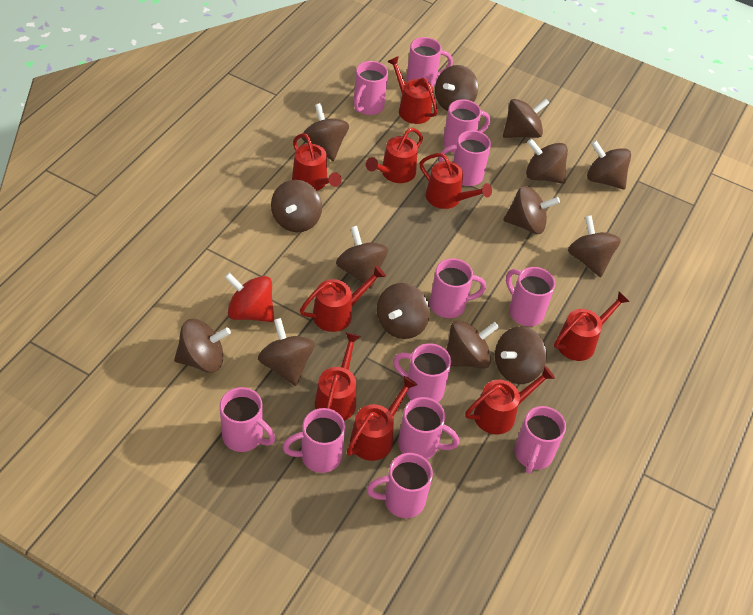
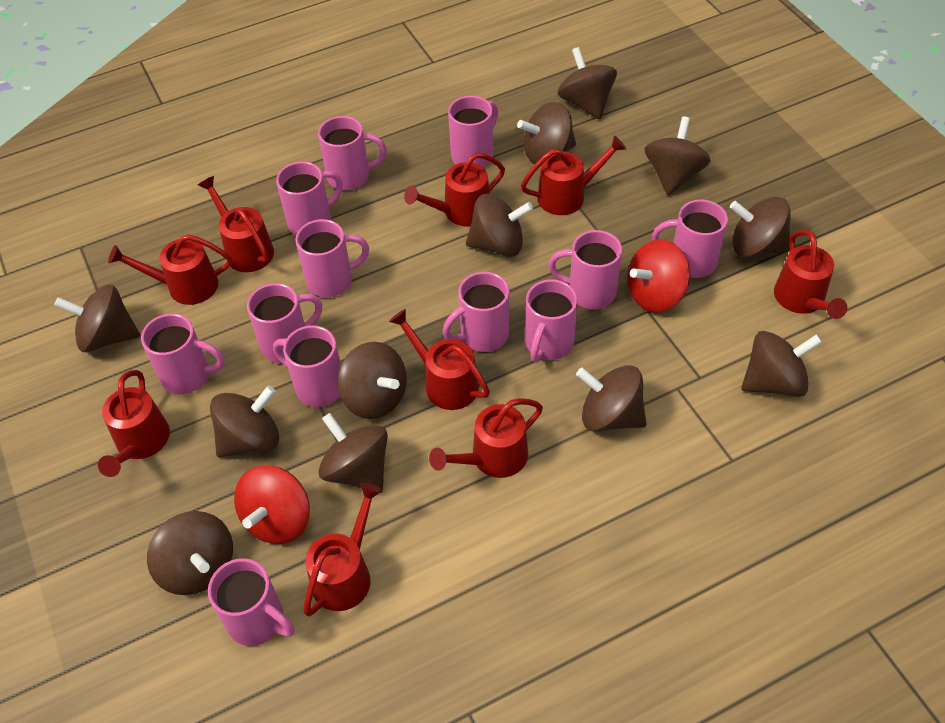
brown spinning top: [174,319,231,373] [258,318,315,386] [271,180,322,232] [302,103,349,161] [336,226,388,289] [377,283,430,339] [435,65,478,111] [446,320,499,369] [495,326,547,384] [503,98,549,138] [503,185,560,234] [526,138,568,184] [568,215,621,277] [587,140,631,190] = 14 -> [54,285,140,352] [147,511,233,595] [210,385,279,458] [318,413,388,493] [337,342,407,419] [466,194,533,257] [517,102,576,165] [558,47,617,120] [576,365,646,432] [645,116,711,195] [730,197,790,258] [741,331,822,397] = 12
red spinning top: [225,272,274,322] = 1 -> [234,465,310,544] [627,239,690,312] = 2

